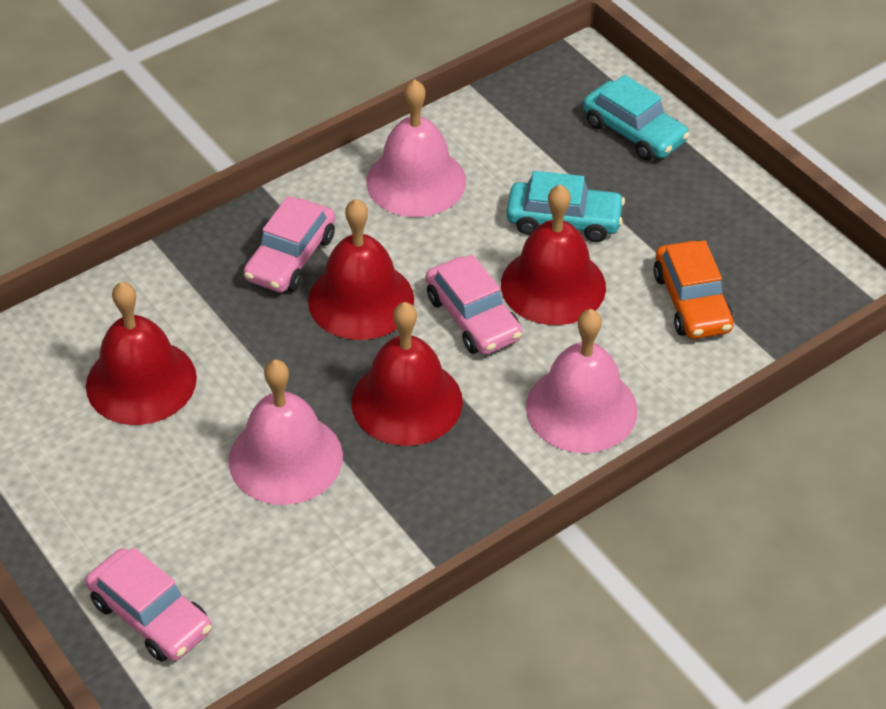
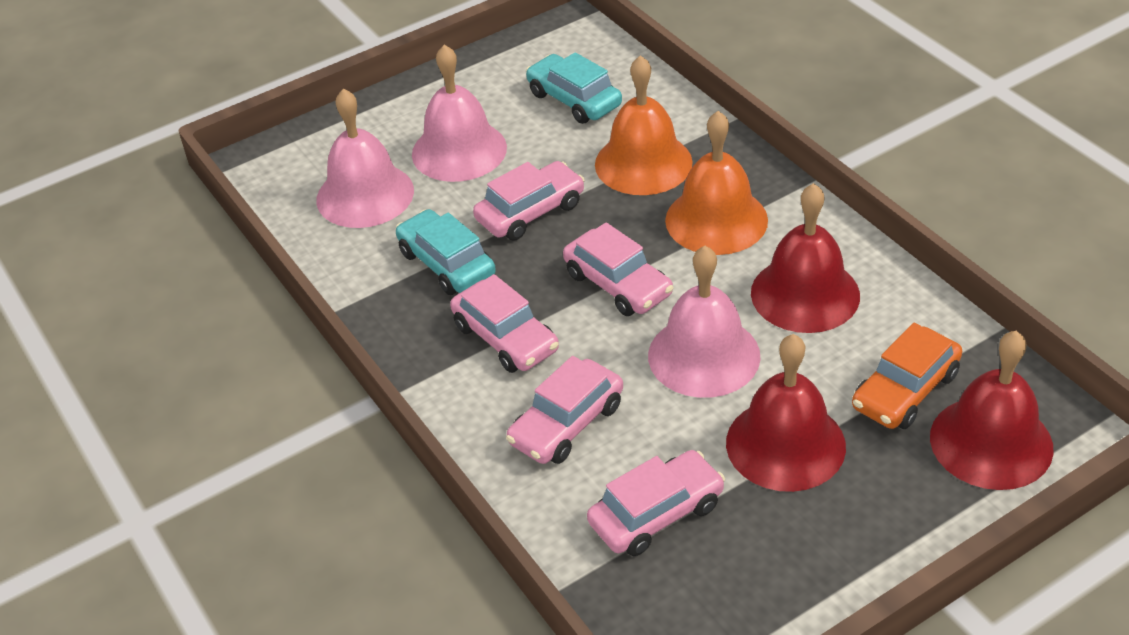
orange bell: none = 0 -> [595,55,693,195] [665,111,768,255] = 2
pink car: [86,547,212,662] [244,196,335,293] [426,254,522,355] = 3 -> [450,274,559,373] [473,161,585,240] [506,356,623,464] [563,222,673,316] [587,450,725,556] = 5
red bell: [86,282,197,425] [308,199,414,340] [351,302,463,446] [501,184,606,325] = 4 -> [726,334,846,492] [751,183,860,333] [930,331,1054,490] = 3

